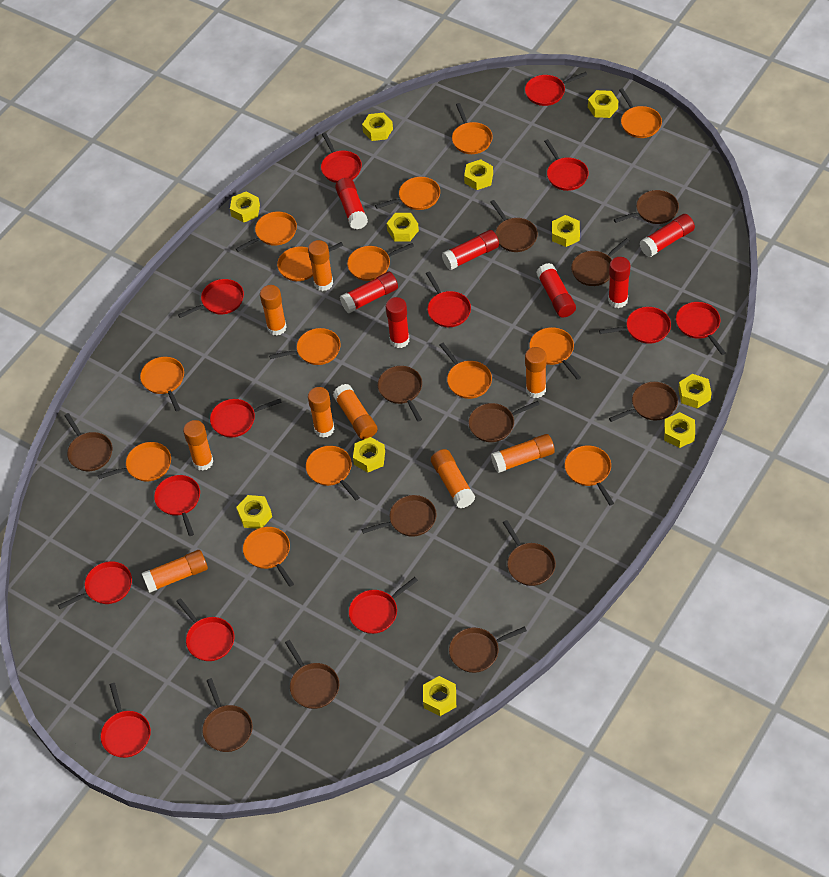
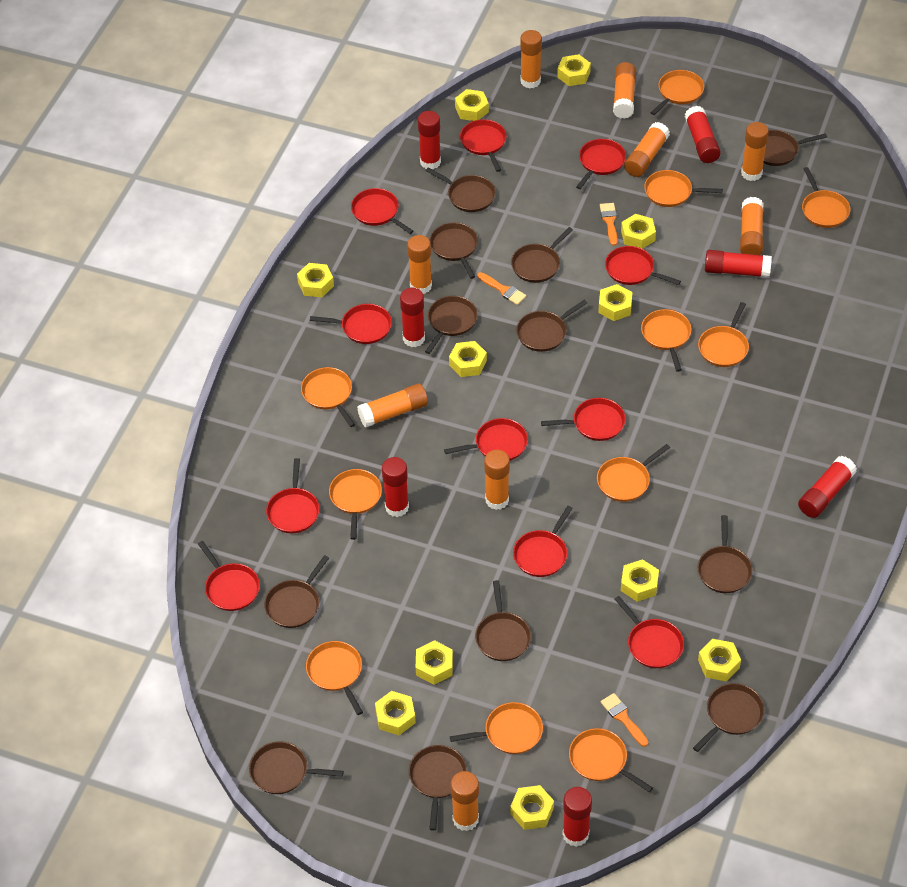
orange brush: none = 0 -> [477,272,526,305] [600,203,618,246] [601,693,648,747] = 3
orange pan: [98,442,171,481] [140,357,184,412] [236,212,297,252] [243,527,294,587] [269,328,340,365] [277,242,343,281] [306,446,360,500] [347,243,414,281] [375,177,440,210] [440,343,492,399] [452,103,493,154] [529,327,581,380] [565,446,614,505] [619,88,662,138] = 14 -> [301,367,355,427] [306,641,363,715] [329,469,382,540] [450,702,543,754] [569,728,653,793] [597,444,670,502] [641,309,691,372] [644,170,723,207] [650,70,704,115] [698,302,749,367] [802,167,850,228] = 11
red pan: [58,561,132,609] [101,683,151,758] [154,475,200,536] [176,598,234,661] [178,279,244,318] [210,399,282,437] [321,132,362,183] [349,577,418,634] [426,271,471,327] [525,72,587,106] [544,139,589,191] [599,307,671,344] [676,302,726,355] = 13 -> [198,541,260,611] [266,458,319,533] [310,304,392,344] [351,188,414,234] [444,418,528,461] [460,119,507,172] [513,506,573,577] [541,398,626,441] [576,139,626,189] [605,246,681,285] [615,596,684,668] = 11

